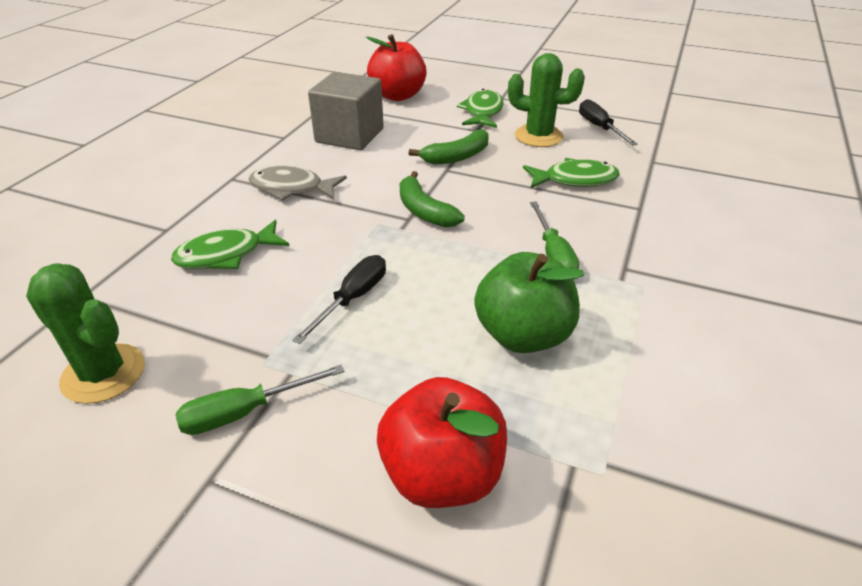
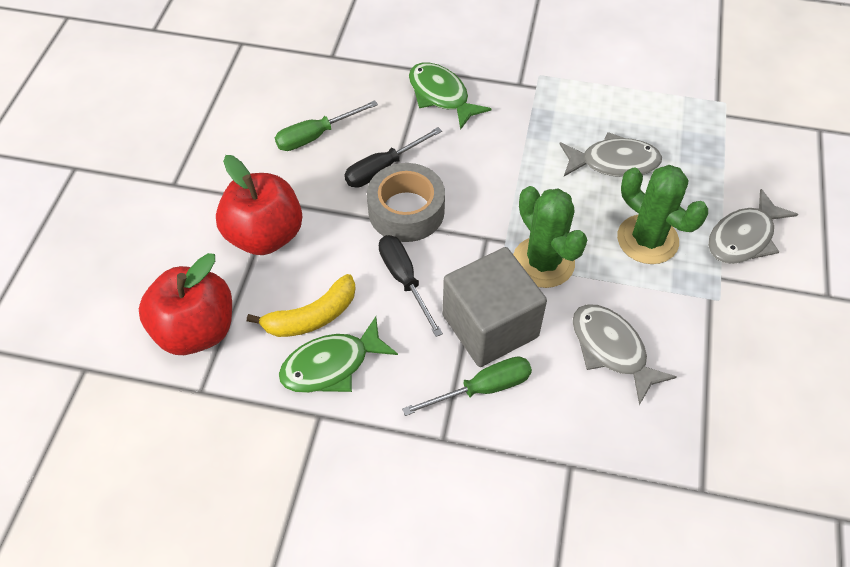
green apple: [474,252,584,353] = 1 -> none = 0
green banana: [400,171,465,227] [409,129,489,165] = 2 -> none = 0
green fish: [171,220,289,269] [457,89,504,128] [523,158,620,188] = 3 -> [279,317,398,393] [409,63,492,130] = 2
grey fish: [248,166,347,201] = 1 -> [560,132,662,177] [572,304,677,405] [708,189,798,264] = 3
grey tape: none = 0 -> [367,163,445,242] = 1
yellow banana: none = 0 -> [247,274,356,337] = 1

